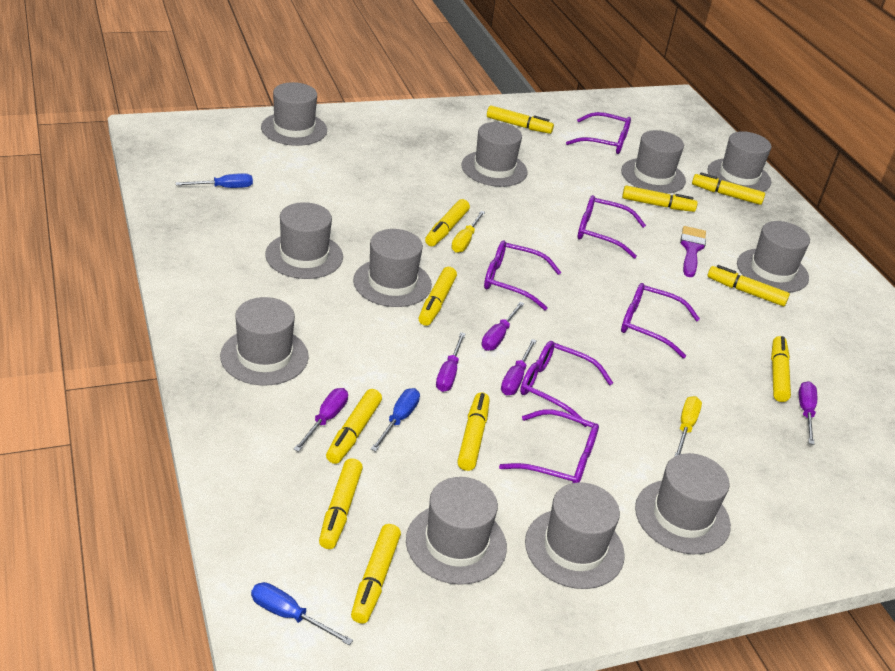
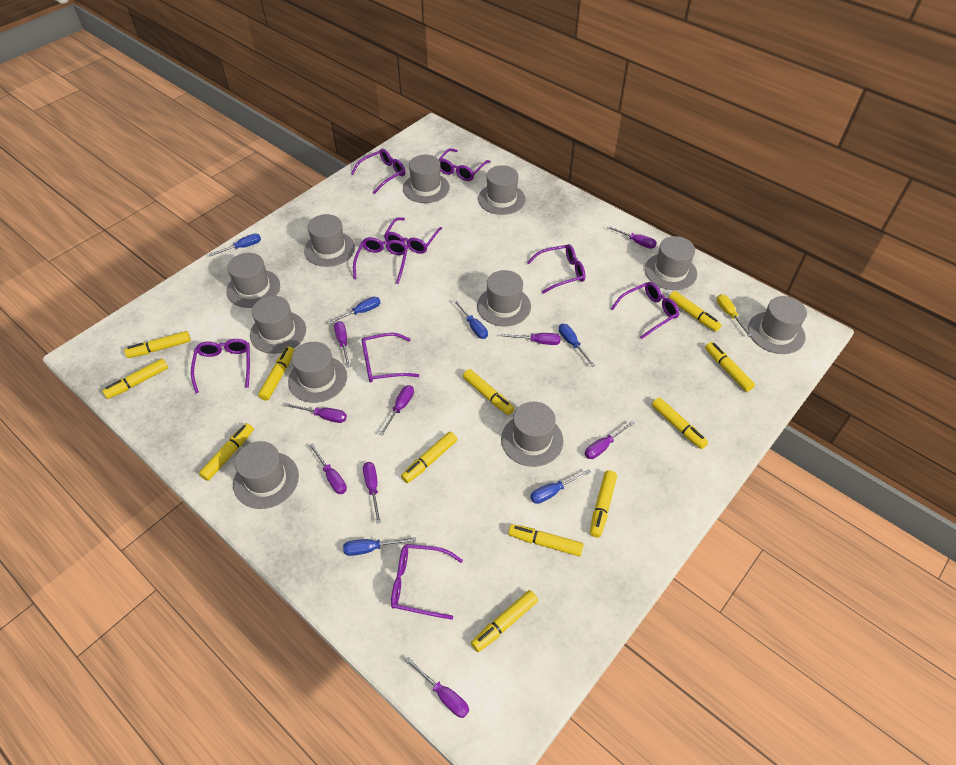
blue screwdriver: [176,173,253,188] [251,582,353,645] [371,388,420,451] = 3 -> [209,233,261,256] [328,297,381,324] [343,537,416,556] [454,300,488,339] [530,469,591,504] [559,324,595,367] = 6
purple brush: [680,226,706,277] = 1 -> none = 0
purple glasses: [484,240,561,310] [499,409,599,483] [520,341,613,427] [566,112,631,154] [577,195,646,258] [621,283,700,358] = 6 -> [191,339,250,393] [351,149,405,194] [353,237,408,284] [361,333,419,383] [384,217,442,254] [391,544,463,620] [438,148,491,181] [527,244,585,294] [611,282,679,339] = 9
purple screwdriver: [293,388,348,452] [436,332,466,392] [482,302,524,351] [501,339,537,395] [799,381,817,445] = 5 -> [286,403,347,423] [309,443,347,494] [334,321,350,367] [363,462,381,523] [380,385,414,436] [405,657,469,718] [501,333,561,345] [584,420,635,459] [607,226,657,249] = 9
yellow marker: [319,458,363,549] [326,389,382,464] [351,524,401,624] [419,267,457,326] [425,199,470,246] [457,392,489,471] [487,106,554,134] [622,185,698,212] [692,172,765,205] [707,265,790,306] [771,336,791,402] = 11 -> [102,359,168,399] [124,331,191,358] [199,423,254,481] [258,346,295,401] [401,432,457,483] [463,369,514,415] [471,590,538,652] [508,524,584,556] [590,470,617,538] [652,397,708,449] [669,291,721,332] [705,342,755,392] = 12
yellow screwdriver: [451,211,485,253] [675,396,702,456] = 2 -> [717,294,752,337] = 1

